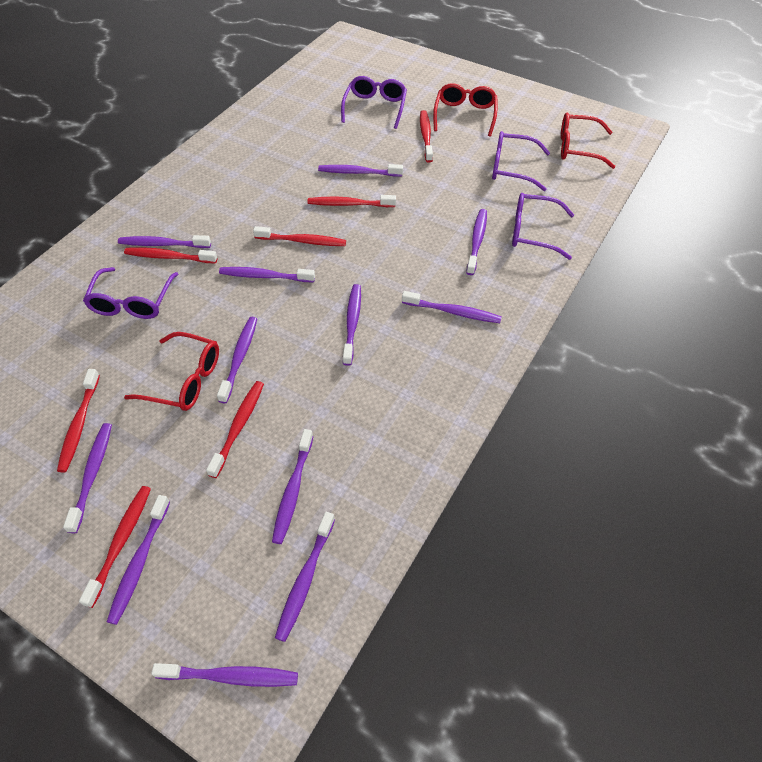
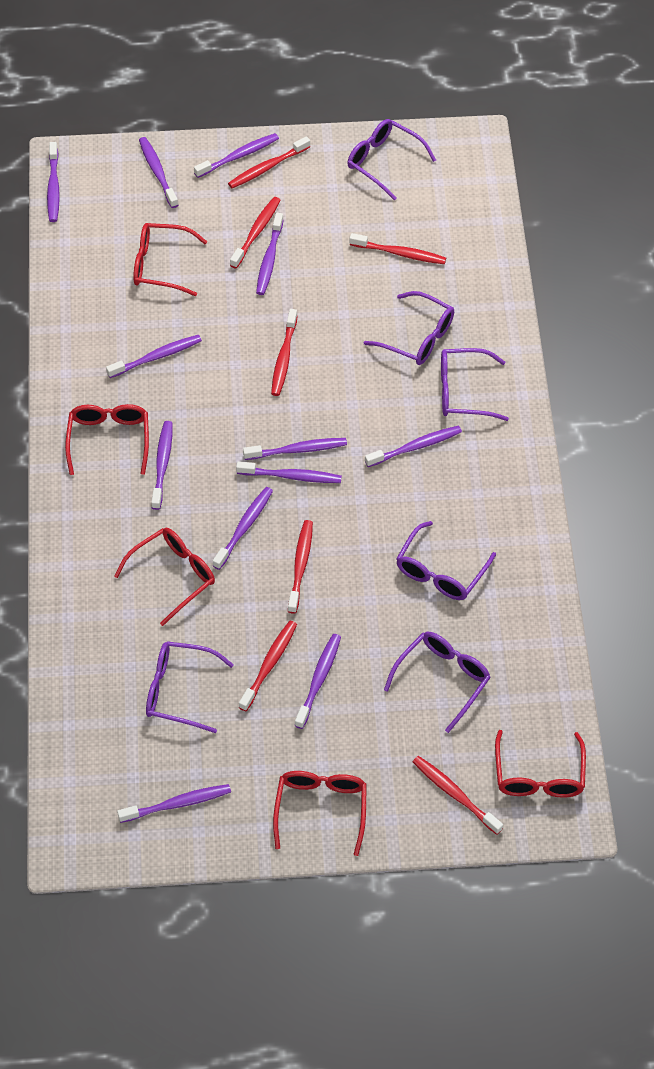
purple glasses: [83,267,178,319] [341,76,407,129] [492,131,550,191] [512,193,574,260] = 4 -> [146,641,234,733] [347,119,436,201] [363,291,454,365] [384,632,491,733] [396,521,496,600] [441,348,509,421] = 6
red glasses: [124,332,219,411] [433,83,497,136] [561,112,615,169] = 3 -> [65,404,149,475] [114,528,215,626] [133,223,207,296] [273,771,367,856] [495,730,586,798] = 5

